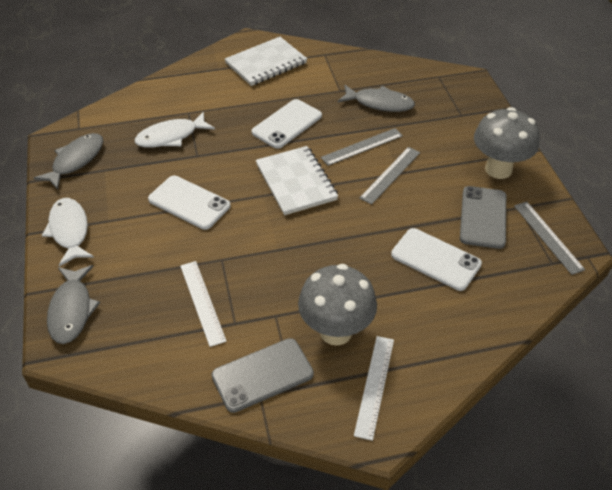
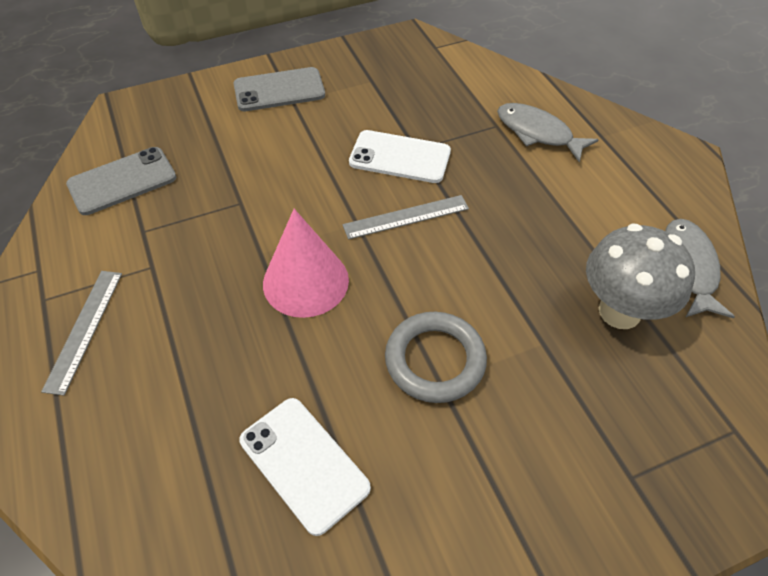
grey fish: [34,133,103,189] [47,265,100,344] [338,85,415,112] = 3 -> [497,103,599,163] [665,219,735,318] = 2
grey mushroom: [298,264,377,346] [474,107,539,179] = 2 -> [586,224,695,329] = 1
grey ring: none = 0 -> [385,312,487,403] = 1
grey ruler: [321,128,403,166] [359,147,420,204] [514,201,585,275] = 3 -> [41,271,122,396] [343,195,469,240] = 2
pink cone: none = 0 -> [263,209,349,318] = 1
white fish: [42,198,94,266] [135,112,215,148] = 2 -> none = 0
white notebook: [225,37,307,86] [256,146,338,215] = 2 -> none = 0
white phone: [148,176,231,230] [252,99,322,149] [391,228,482,291] = 3 -> [240,398,371,536] [349,130,451,183] = 2
white ruler: [180,261,227,347] [354,336,394,441] = 2 -> none = 0

